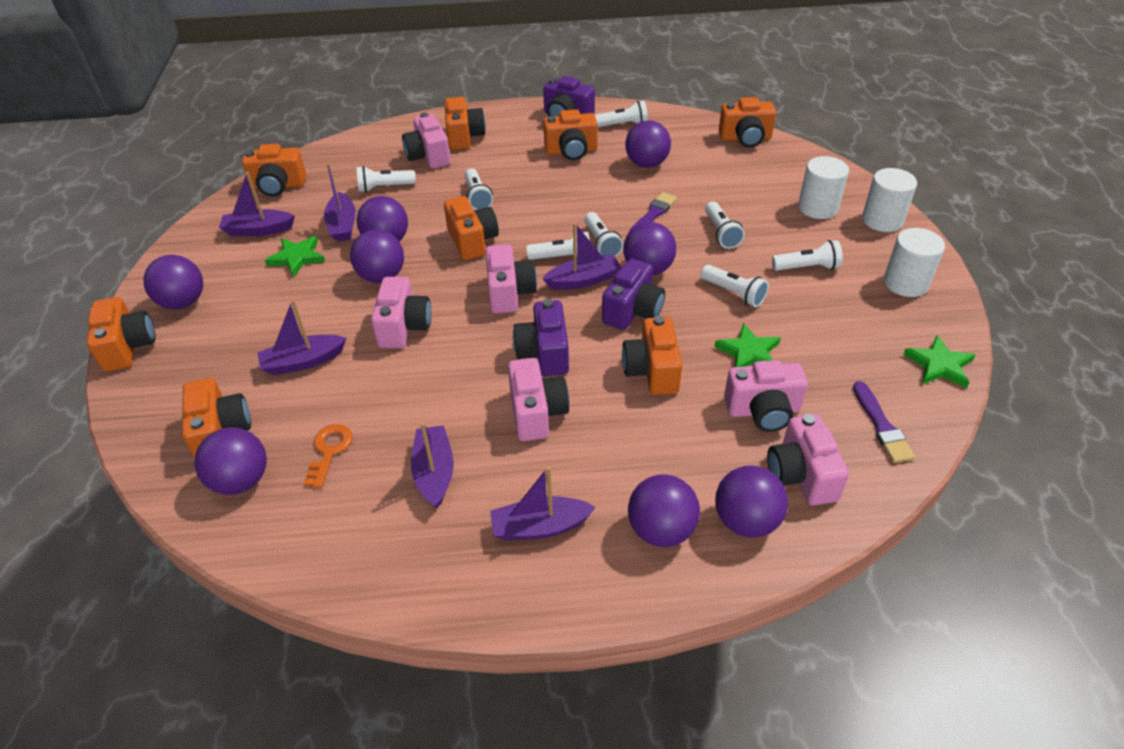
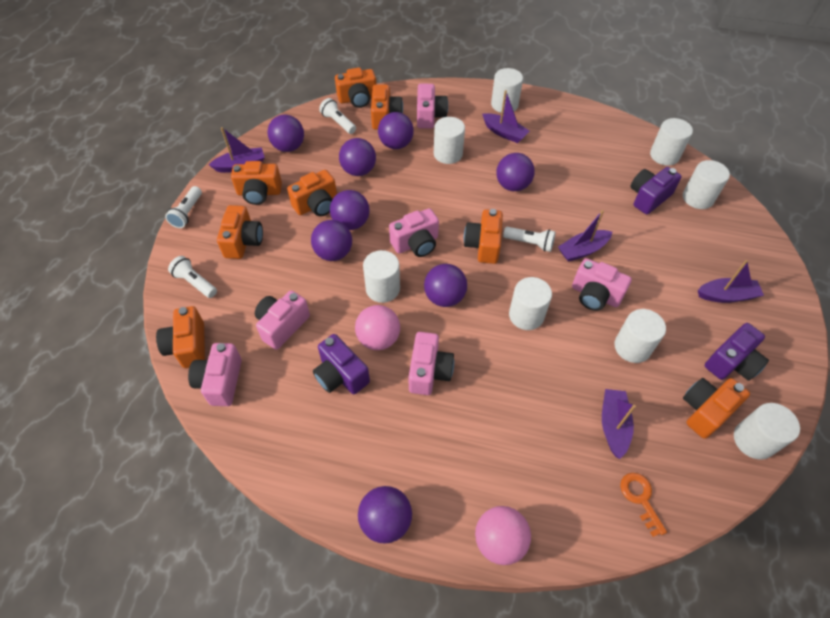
green star: [265,236,325,277] [714,323,781,367] [903,335,976,388] = 3 -> none = 0
pink ball: none = 0 -> [355,305,400,350] [475,506,531,565] = 2
purple boat: [219,172,295,236] [257,299,346,375] [324,163,356,242] [411,422,454,508] [490,466,596,540] [542,222,621,290] = 6 -> [209,127,265,173] [482,90,530,143] [558,210,612,262] [602,389,636,459] [698,260,764,303] = 5
purple brush: [628,192,677,233] [853,381,915,463] = 2 -> none = 0
white cylinder: [798,156,849,219] [862,168,917,232] [884,228,945,297] = 3 -> [363,250,400,303] [434,117,465,164] [491,68,523,113] [509,277,552,330] [614,309,666,363] [650,118,693,166] [683,160,730,209] [734,403,800,459] = 8
white flashlight: [356,166,416,192] [464,168,493,210] [526,232,590,260] [584,212,623,257] [595,101,648,127] [701,265,769,307] [705,201,745,249] [772,240,843,271] = 8 -> [165,186,202,228] [168,256,217,298] [319,98,356,134] [503,227,556,252] = 4

